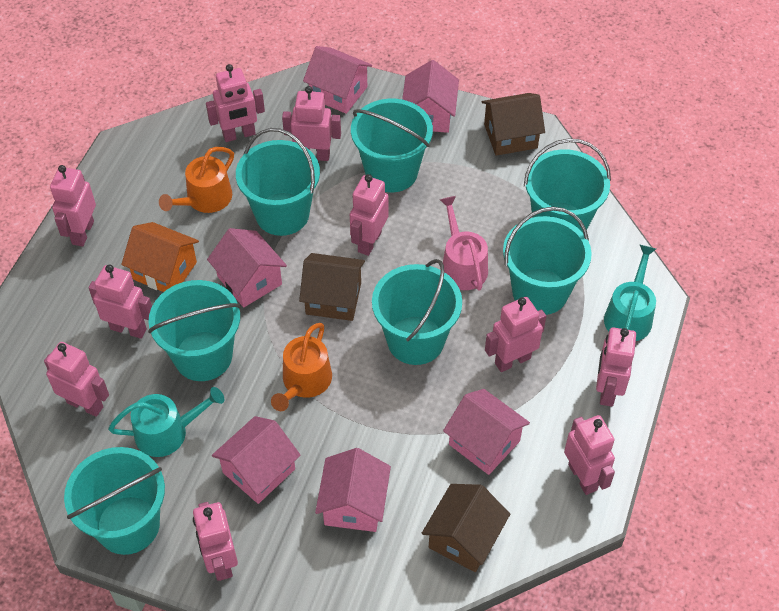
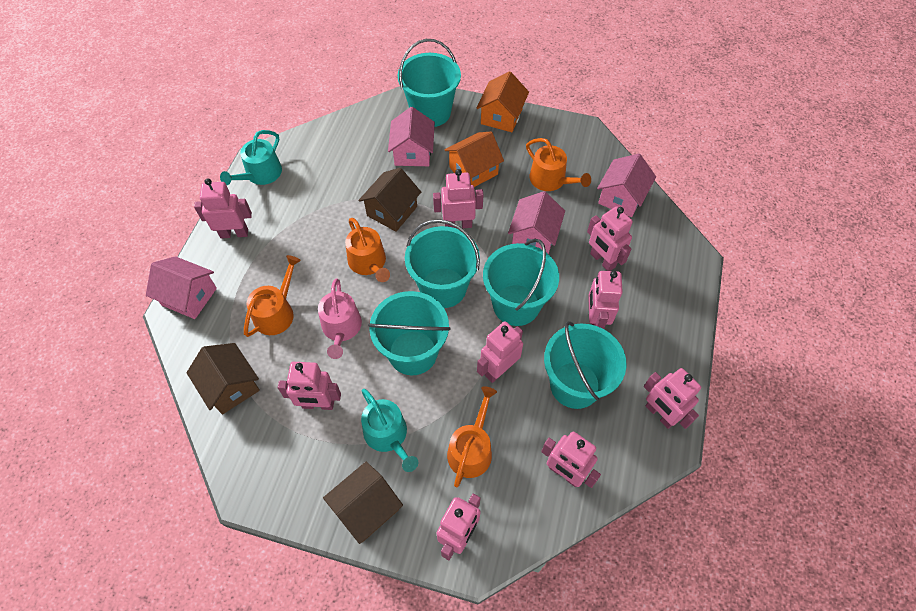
orange house: [121,222,199,292] = 1 -> [445,131,504,187] [477,71,529,132] = 2
orange watering can: [159,147,234,213] [271,323,332,411] = 2 -> [244,255,301,337] [345,218,390,282] [447,386,497,487] [526,138,591,191] = 4
pink house: [207,228,287,307] [212,416,301,504] [303,46,372,114] [315,448,391,532] [402,60,459,133] [443,389,530,475] = 6 -> [146,256,217,319] [388,107,435,166] [508,191,565,254] [597,154,656,217] = 4
pink robot: [44,342,109,417] [50,165,96,246] [88,265,152,339] [193,502,238,581] [206,64,265,142] [282,86,341,161] [350,174,389,256] [485,297,546,372] [564,415,615,495] [596,327,636,407] = 10 -> [194,178,252,239] [278,362,341,410] [433,169,484,228] [436,494,481,560] [477,321,523,383] [541,431,601,488] [587,206,633,271] [588,271,623,329] [644,368,701,429] = 9
turquoise bucket: [64,447,165,555] [148,280,241,381] [236,128,320,236] [351,99,433,192] [372,259,462,365] [503,207,592,315] [524,138,611,232] = 7 -> [368,291,451,375] [398,39,461,127] [405,219,480,308] [483,239,559,326] [544,321,627,409] = 5

